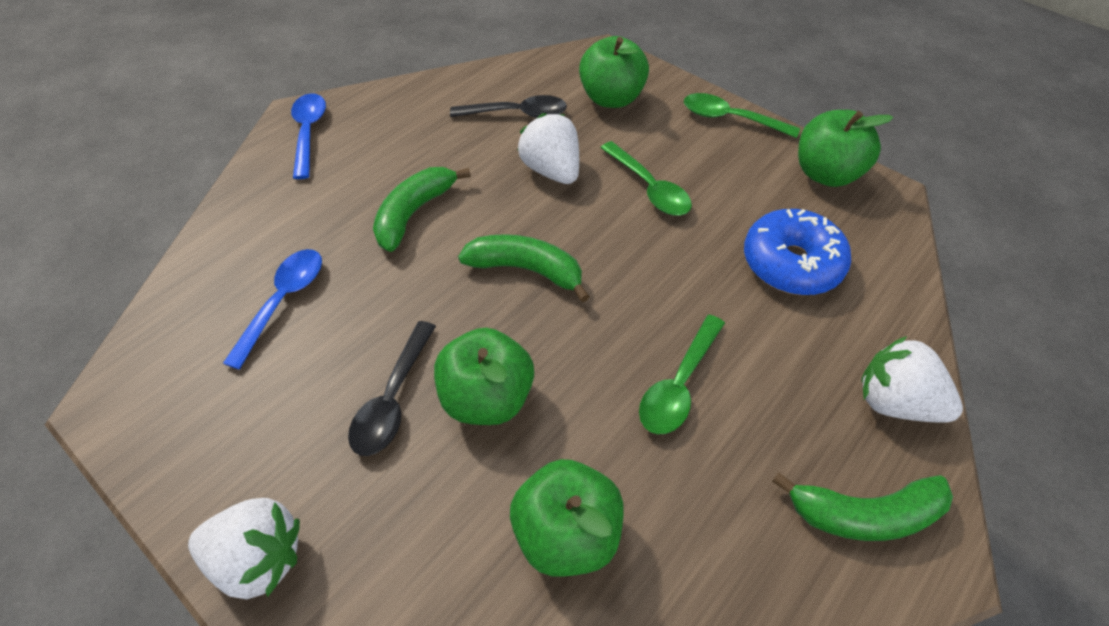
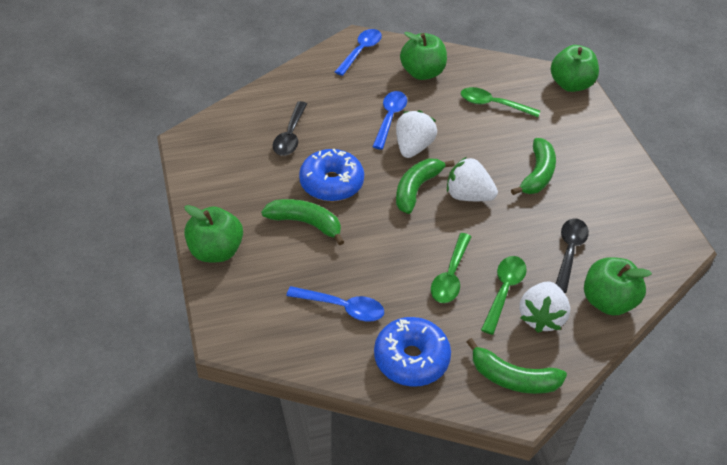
blue donut: [744,209,851,295] = 1 -> [299,149,364,202] [374,317,451,387] = 2
blue spoon: [223,249,322,370] [291,93,326,179] = 2 -> [286,286,384,321] [335,29,382,76] [372,91,407,150] = 3
green banana: [373,167,471,252] [458,234,590,302] [772,472,953,541] = 3 -> [261,199,344,245] [396,159,455,214] [467,338,567,394] [511,138,556,195] = 4

